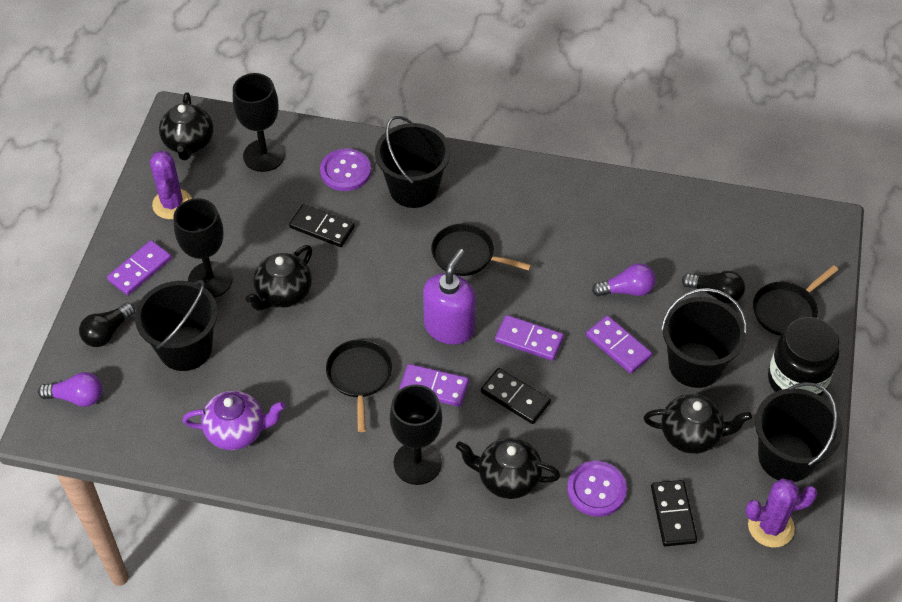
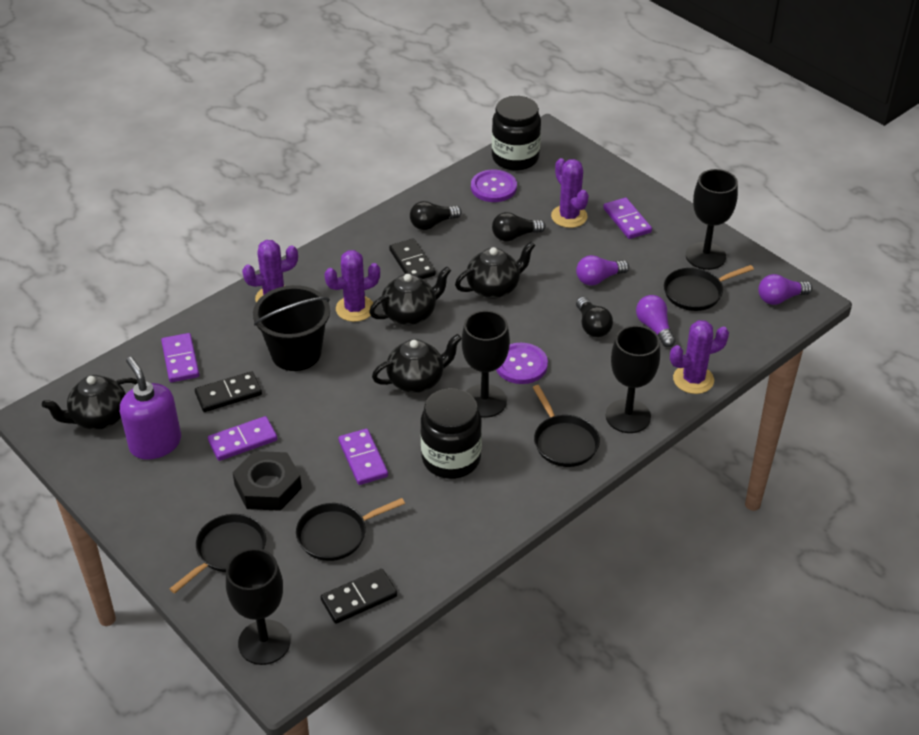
black bucket: [135,280,218,371] [375,116,451,208] [661,288,747,388] [755,382,843,482] = 4 -> [253,285,330,371] = 1
black goblet: [174,198,233,298] [233,73,285,172] [390,384,442,485] = 3 -> [226,548,291,665] [462,310,510,418] [606,325,660,433] [686,169,738,270] = 4
black jar: [768,317,840,396] = 1 -> [421,388,482,479] [492,96,541,171] = 2
black light bulb: [79,302,135,347] [682,271,745,304] = 2 -> [410,201,462,230] [492,212,546,241] [576,297,613,337] = 3
black nut: none = 0 -> [232,451,302,511] = 1
black pan: [326,339,392,432] [431,224,531,276] [753,265,838,336] = 3 -> [170,514,266,593] [296,498,405,561] [532,385,600,467] [664,265,754,311] = 4
purple cactus: [150,151,192,219] [745,478,818,547] = 2 -> [242,240,298,302] [324,250,380,322] [551,158,589,228] [670,320,729,394] = 4
purple light bulb: [38,372,102,407] [592,263,656,297] = 2 -> [576,255,629,286] [636,295,675,347] [758,274,812,305] = 3
purple teapot: [182,391,285,450] = 1 -> none = 0

